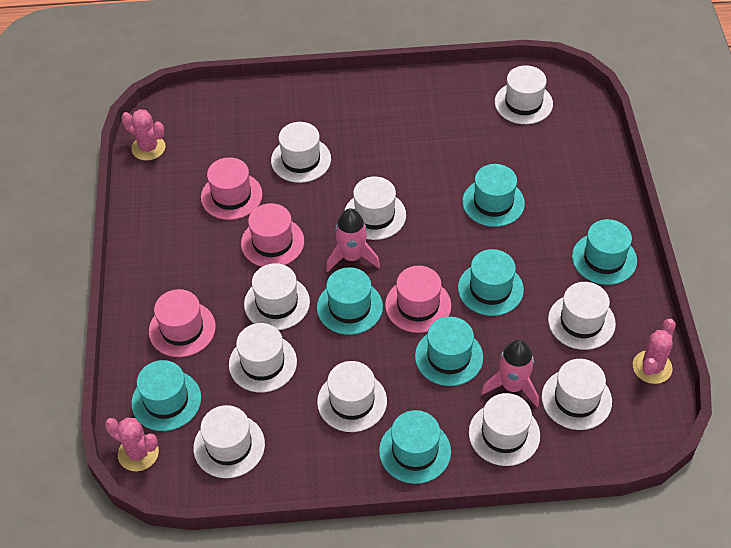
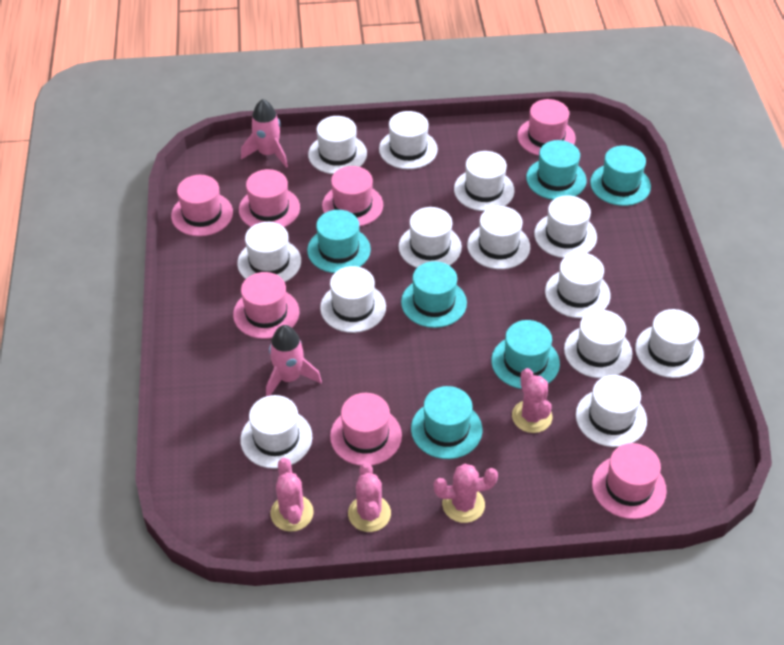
pink cactus: [105,417,159,471] [121,109,165,161] [633,319,676,384] = 3 -> [270,458,314,532] [348,463,391,532] [434,464,498,523] [512,368,552,433] = 4
pink hat: [149,289,216,357] [201,157,262,220] [241,203,304,267] [385,266,451,333] = 4 -> [171,175,233,236] [233,272,299,339] [239,169,300,227] [322,166,383,227] [330,393,402,466] [517,99,576,156] [592,443,667,519] = 7
turquoise hat: [131,360,201,431] [317,267,383,335] [379,410,451,484] [415,317,483,386] [458,249,524,316] [462,164,525,227] [572,219,637,285] = 7 -> [307,210,371,273] [401,261,467,328] [411,386,482,459] [491,320,560,389] [526,140,587,200] [590,146,651,206] = 6
white hat: [193,405,265,478] [229,323,297,392] [244,263,310,330] [271,122,331,183] [317,361,387,432] [344,177,406,240] [469,393,540,466] [495,65,553,124] [542,359,612,430] [548,282,616,350] = 10 -> [237,222,301,282] [240,395,312,469] [308,116,367,174] [320,266,386,333] [379,111,438,169] [399,207,462,268] [454,151,514,211] [467,206,530,269] [534,195,597,258] [545,252,611,318] [564,310,632,378] [576,375,647,447] [635,309,704,378] = 13

